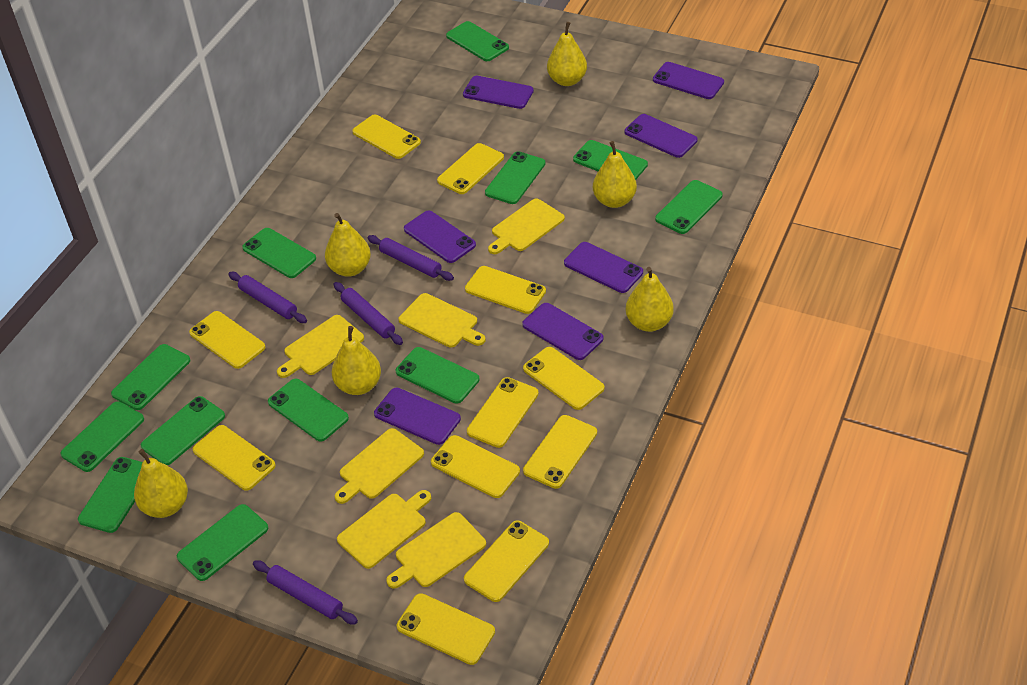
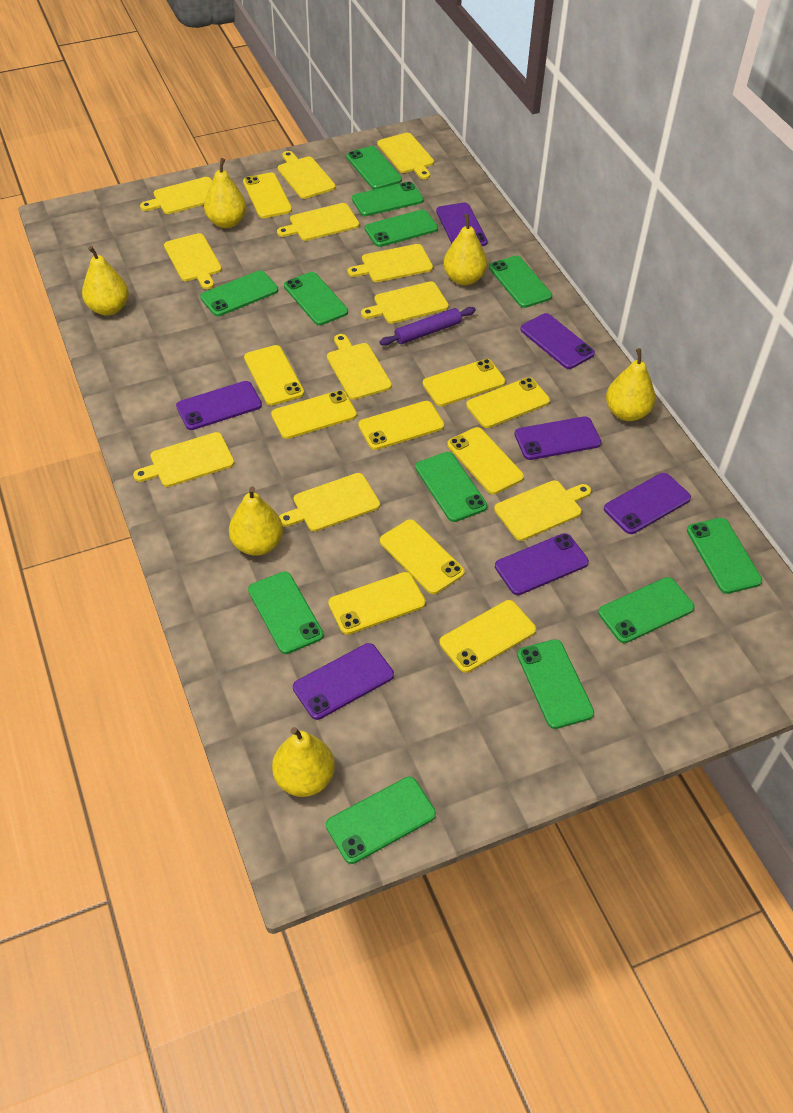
purple rolling pin: [228,272,307,323] [253,560,358,624] [333,282,403,345] [368,235,454,281] = 4 -> [379,307,476,346] = 1
yellow cutting board: [277,315,364,378] [335,428,424,504] [337,490,431,569] [386,512,486,589] [399,293,486,348] [488,198,565,254] = 6 -> [133,432,234,487] [140,177,212,214] [164,233,222,289] [277,203,359,241] [278,151,336,199] [279,473,380,532] [327,334,392,400] [348,244,433,282] [361,281,449,324] [377,133,434,179] [494,480,591,541] = 11
yellow phone: [189,311,266,369] [193,425,276,491] [352,115,421,159] [397,593,495,665] [431,435,520,498] [437,143,504,194] [464,521,549,602] [465,266,546,314] [467,377,539,448] [523,347,605,410] [523,415,597,489] = 11 -> [243,173,292,218] [244,345,304,406] [271,390,357,439] [328,572,426,635] [358,401,444,450] [380,519,465,594] [423,359,506,406] [439,600,536,673] [447,427,524,494] [466,377,550,428] = 10

